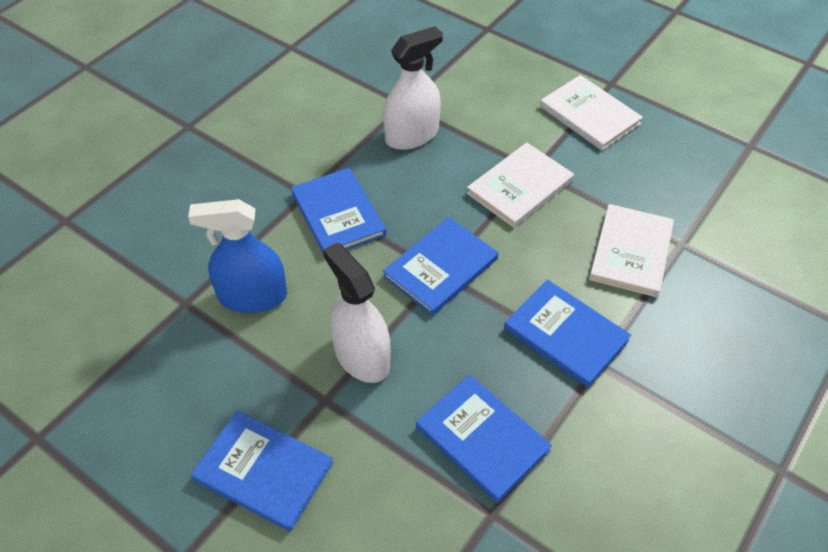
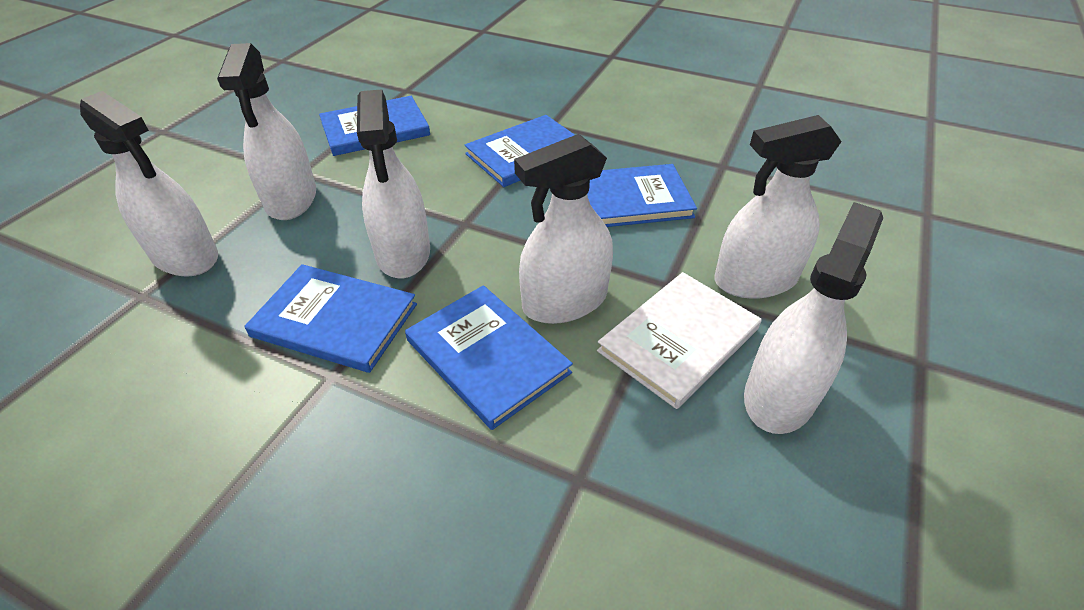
blue spray bottle: [188,199,287,313] = 1 -> none = 0
white book: [467,142,574,228] [540,75,643,151] [589,204,674,297] = 3 -> [597,272,762,409] = 1
white spray bottle: [323,242,391,383] [383,26,443,150] = 2 -> [80,91,218,276] [217,43,316,220] [357,89,430,278] [514,134,613,324] [714,115,842,299] [744,202,883,434] = 6

